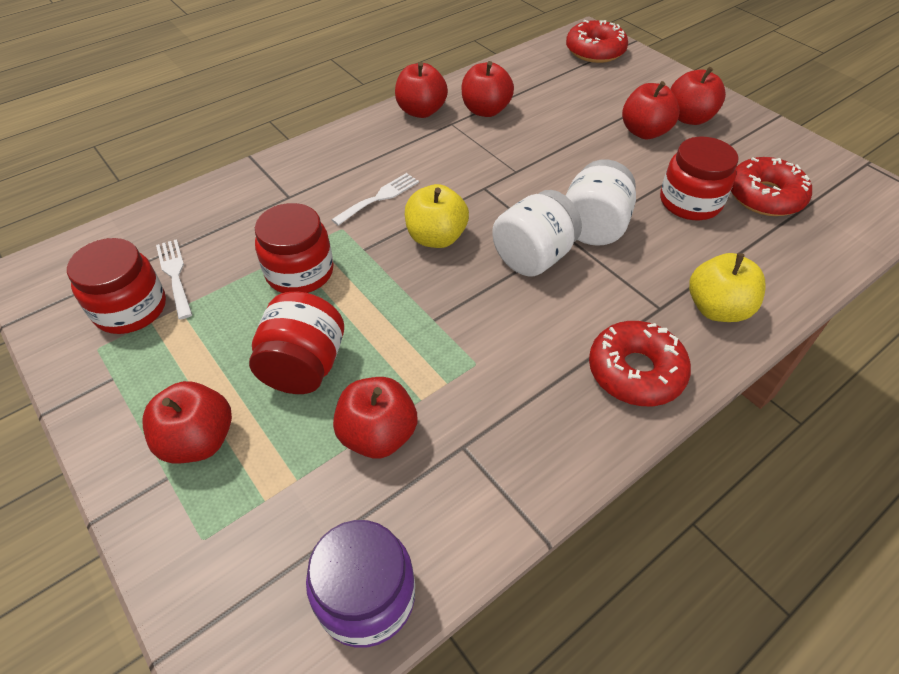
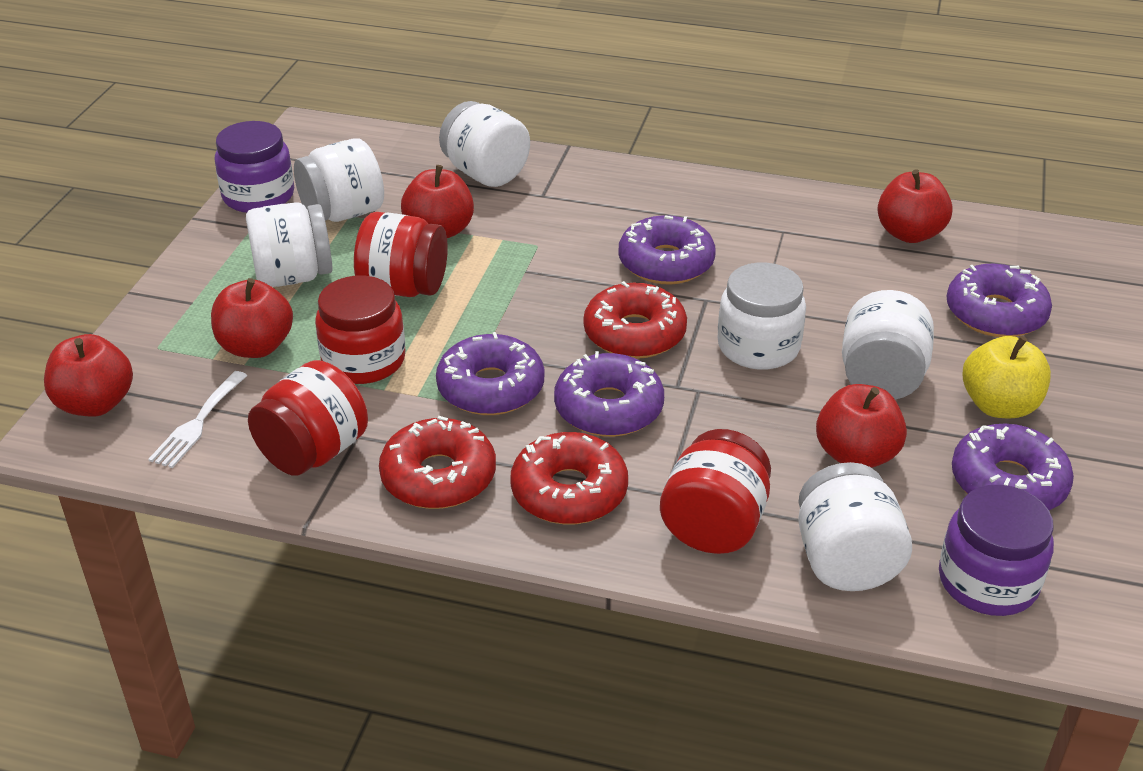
purple donut: none = 0 -> [436,332,544,415] [554,351,664,437] [619,215,716,284] [947,264,1052,337] [952,424,1074,510] = 5
purple jar: [306,520,415,648] = 1 -> [215,121,294,213] [939,485,1054,616] = 2
red apple: [143,381,232,463] [333,377,417,458] [395,62,448,118] [462,61,514,117] [622,81,680,139] [671,67,726,125] = 6 -> [44,334,133,417] [211,278,293,358] [401,165,474,238] [816,384,907,468] [877,170,953,243] = 5
white fork: [156,239,192,319] [331,173,419,226] = 2 -> [148,371,247,468] = 1
white jar: [492,190,582,277] [566,160,636,246] = 2 -> [246,202,333,287] [294,138,384,222] [439,101,530,187] [717,263,806,370] [798,462,912,591] [842,290,934,400] = 6
yellow apple: [405,184,469,248] [689,253,766,322] = 2 -> [963,336,1051,418] = 1

